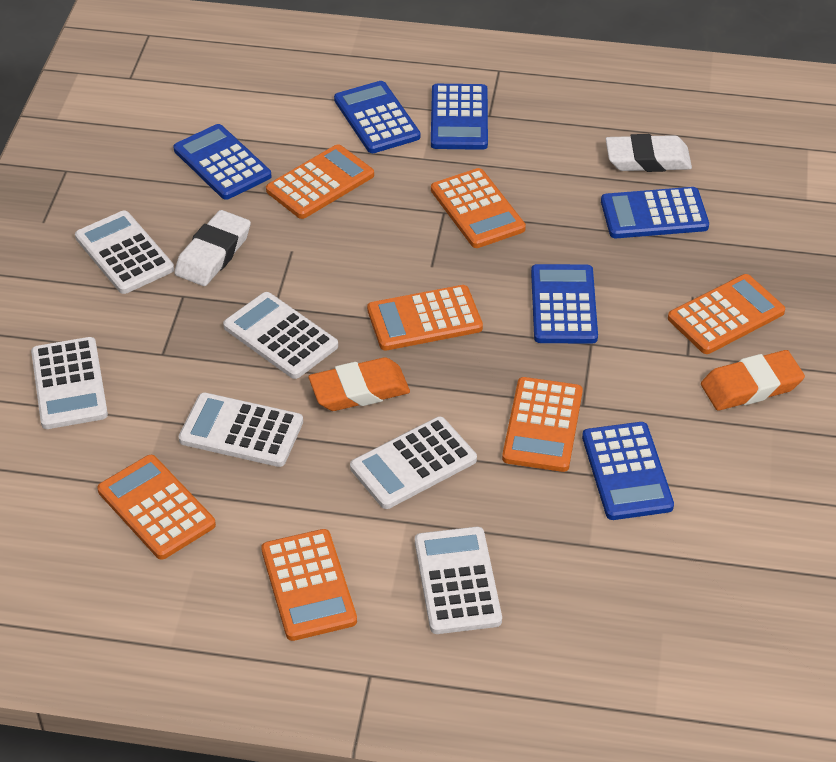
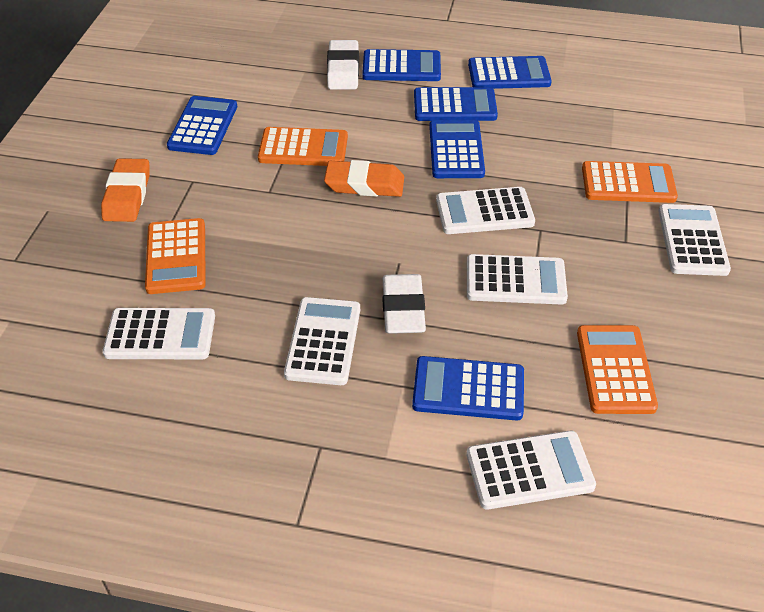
orange calculator: [97,455,216,560] [261,529,357,641] [266,144,374,219] [367,285,483,351] [431,168,526,248] [502,377,583,472] [668,274,785,354] = 7 -> [145,218,206,294] [258,127,348,166] [577,325,658,414] [582,161,678,203] = 4

